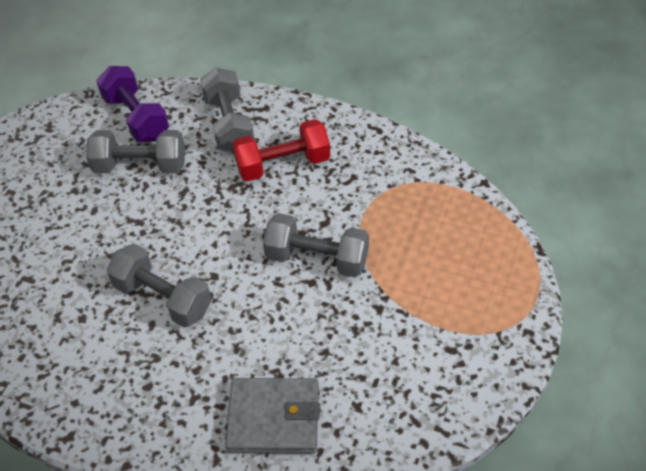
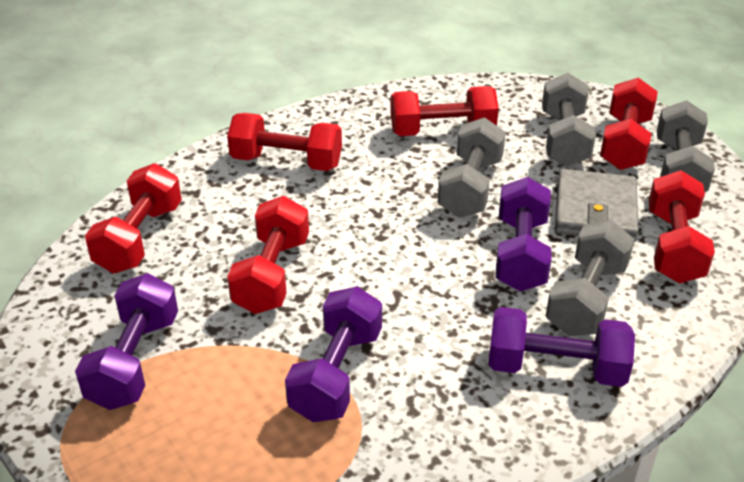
purple dumbbell: [96,66,169,142] = 1 -> [75,273,178,410] [285,286,382,422] [488,307,635,387] [495,177,551,292] = 4
red dumbbell: [232,119,330,181] = 1 -> [85,163,182,273] [227,113,342,171] [227,196,309,314] [390,86,499,136] [600,78,658,170] [648,170,715,283] = 6

